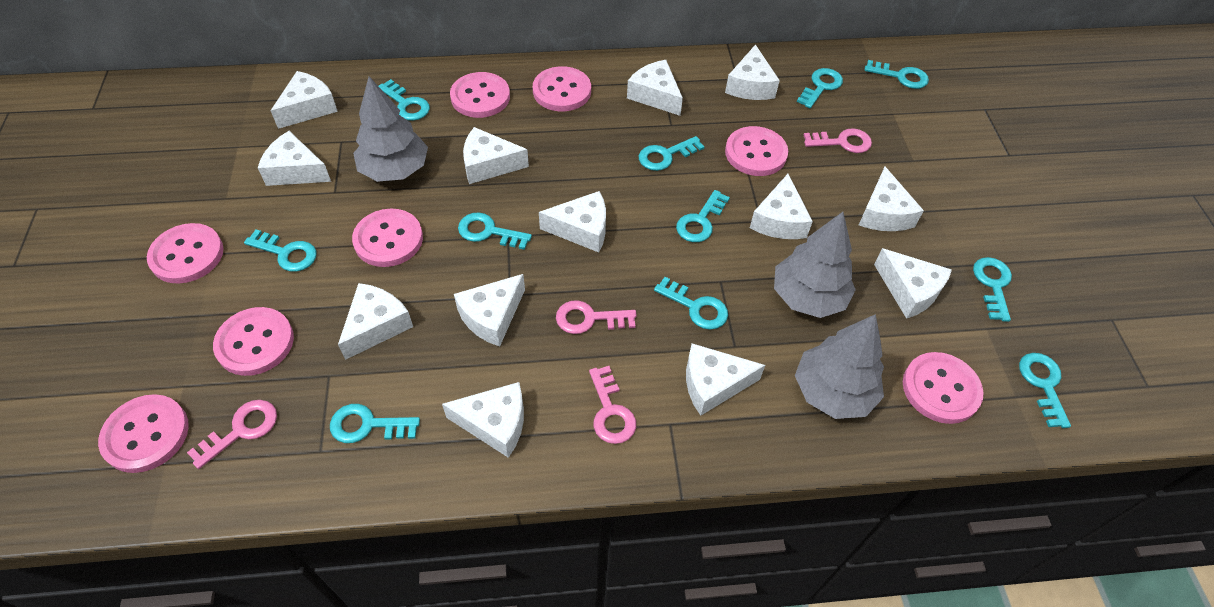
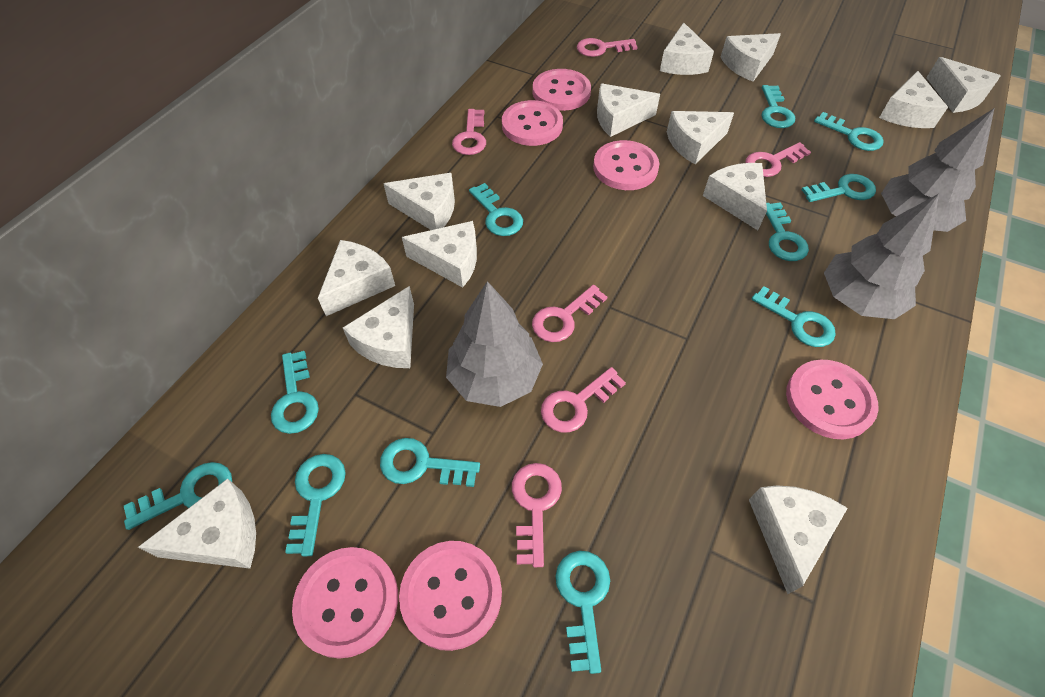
pink button: [98,394,189,473] [147,223,224,284] [213,307,294,376] [352,209,423,267] [450,72,510,118] [533,66,591,111] [725,126,788,176] [903,352,984,424] = 8 -> [292,547,398,659] [399,541,502,651] [502,100,563,146] [533,69,591,111] [593,140,659,190] [786,360,879,439] = 6
pink key: [187,400,277,469] [556,300,637,334] [589,366,636,444] [804,128,872,153] = 4 -> [452,109,486,155] [512,463,562,567] [532,285,607,342] [541,367,626,433] [577,38,638,57] [745,142,811,177] = 6

